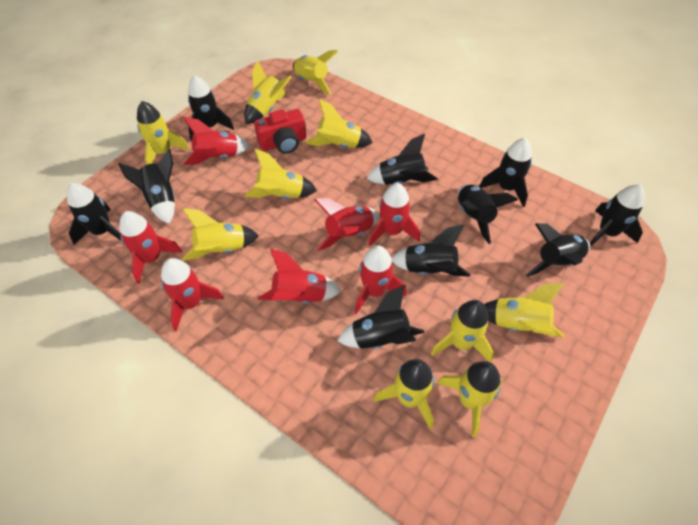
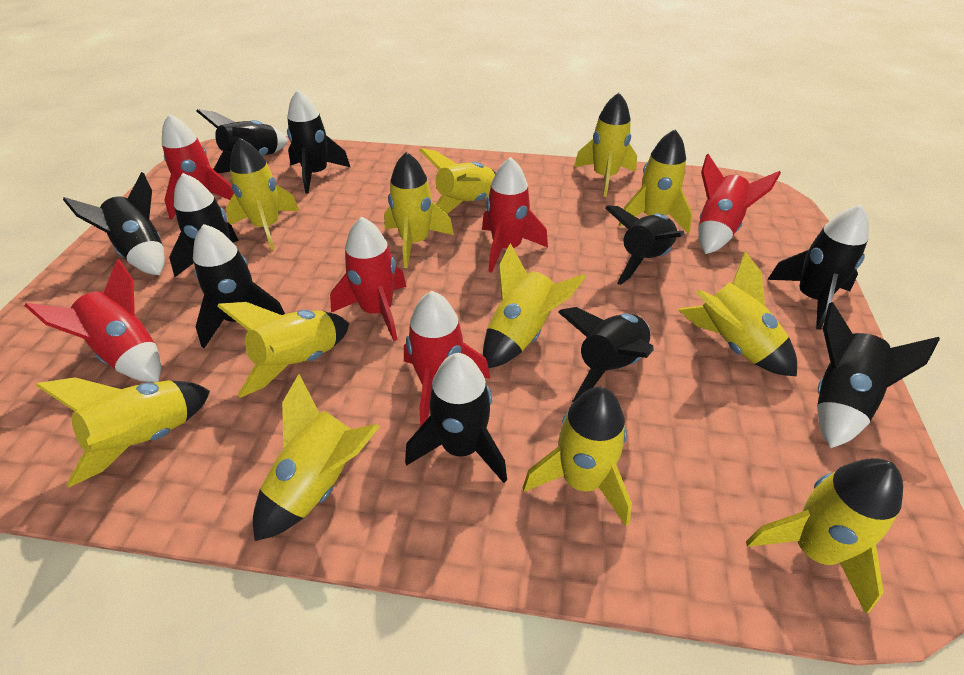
red camera: [254,109,306,154] = 1 -> none = 0
red rocket: [119,211,182,284] [161,258,224,331] [183,117,250,165] [258,248,342,304] [314,198,379,251] [355,246,407,314] [368,183,420,246] = 7 -> [25,259,161,382] [162,114,234,220] [330,217,407,341] [404,291,490,427] [482,157,548,273] [698,154,781,254] = 6
yellow rocket: [137,101,189,165] [182,208,259,261] [244,61,291,124] [244,149,317,199] [293,50,338,95] [305,99,373,148] [373,359,434,430] [431,300,494,363] [438,361,503,437] [484,283,564,338] = 10 -> [36,377,210,488] [217,302,349,398] [226,138,299,250] [253,374,380,541] [384,152,454,268] [419,148,496,214] [483,243,586,368] [523,387,632,526] [574,93,637,197] [619,129,692,233] [679,251,797,377] [746,458,903,614] = 12

